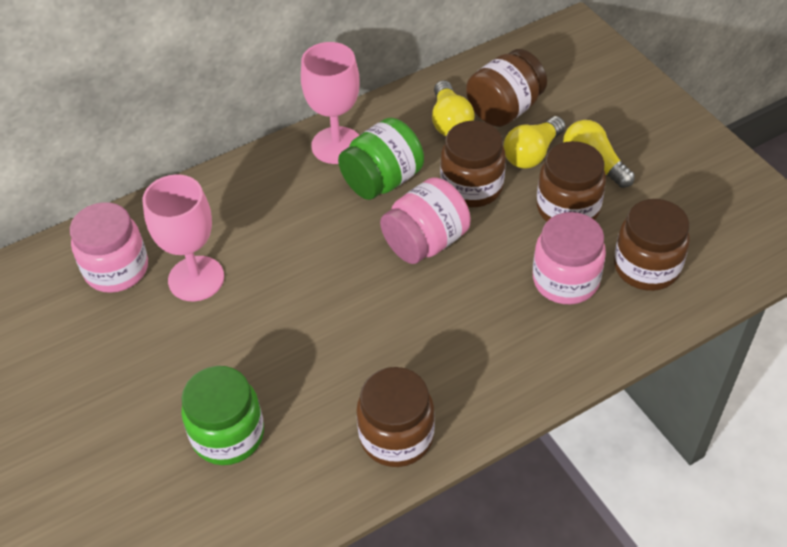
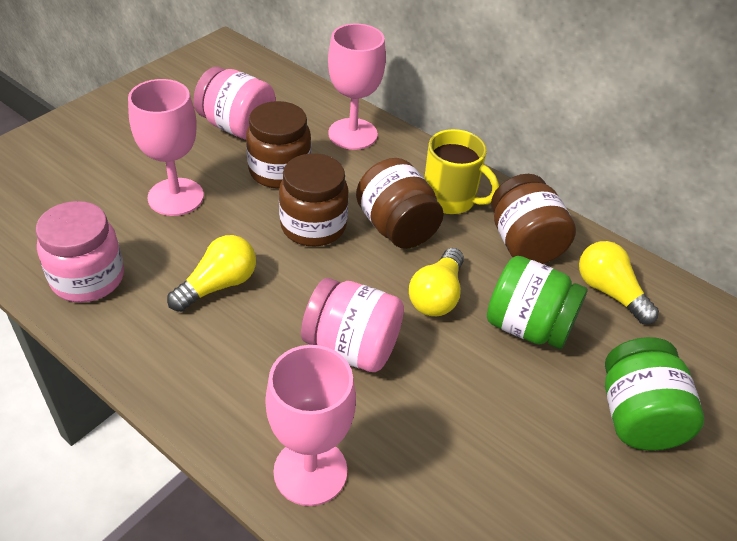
brown jar: [356,367,435,467] [440,121,506,207] [466,49,547,127] [537,141,606,222] [614,199,690,291] = 5 -> [246,101,311,189] [279,153,349,247] [356,158,444,249] [491,174,576,264] = 4
pink goblet: [143,174,224,301] [301,42,360,164] = 2 -> [128,79,204,216] [265,345,356,506] [328,24,386,150] = 3
yellow mug: none = 0 -> [424,129,499,214] = 1

